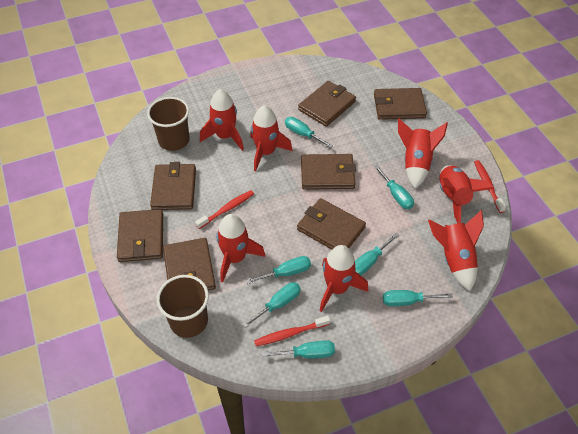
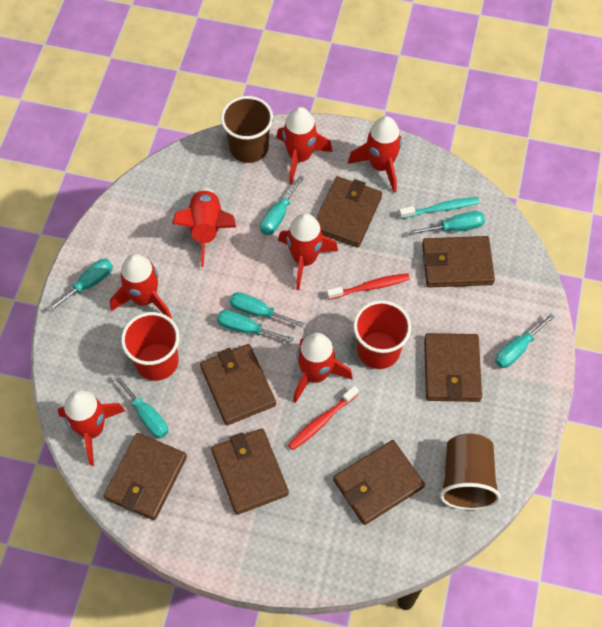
red cup: none = 0 -> [121,312,180,381] [353,300,411,369] = 2
red toothbrush: [195,190,254,229] [254,316,330,346] [474,160,506,213] = 3 -> [288,386,359,450] [327,273,410,300] = 2
turquoise toothbrush: none = 0 -> [399,197,480,219] = 1

